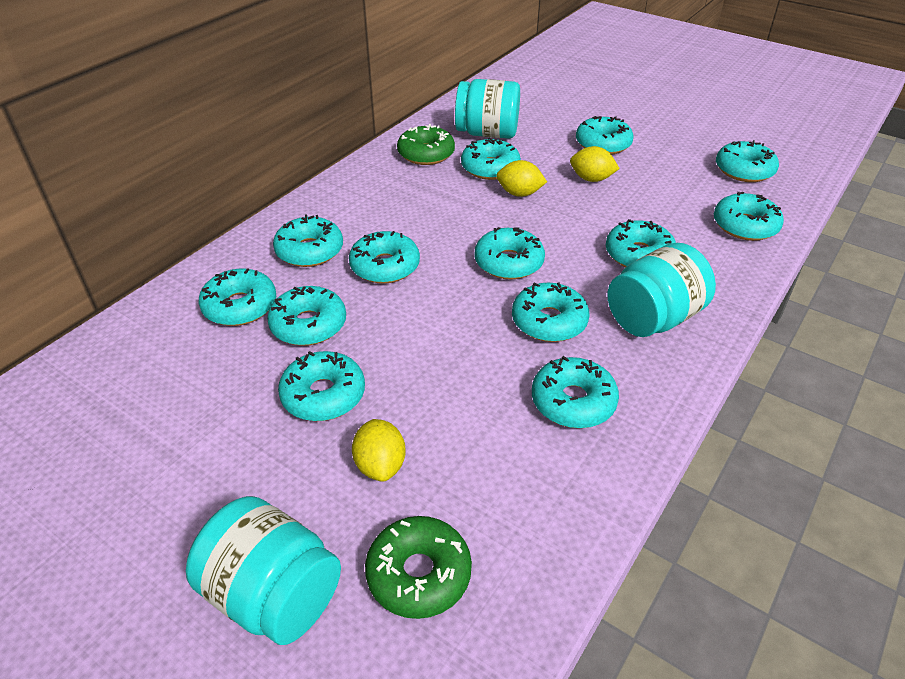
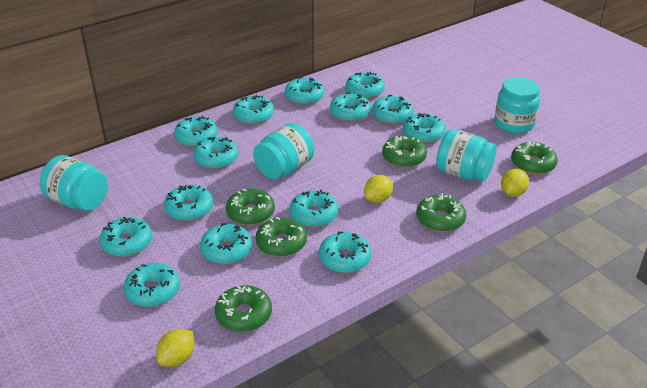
green donut: [365,516,472,619] [397,124,455,165] = 2 -> [215,285,272,332] [226,189,275,225] [256,217,307,257] [382,136,427,168] [416,193,466,232] [511,141,557,174] = 6
turquoise donut: [198,268,276,326] [267,286,346,346] [273,214,343,267] [278,351,365,421] [349,231,420,284] [461,137,521,180] [475,227,545,279] [512,282,589,342] [532,356,619,428] [576,116,634,155] [606,219,676,267] [714,192,784,241] [716,140,779,182] = 13 -> [100,217,152,257] [124,263,180,307] [164,185,213,221] [174,116,218,147] [193,137,238,169] [200,223,252,264] [233,95,274,124] [285,77,324,105] [289,190,338,227] [319,231,371,273] [330,92,371,122] [346,72,385,99] [372,95,413,124] [403,113,446,143] = 14
turquoise jar: [186,496,341,645] [455,79,520,139] [607,243,716,337] = 3 -> [40,155,108,211] [253,123,314,179] [436,129,497,182] [495,77,540,134] = 4

